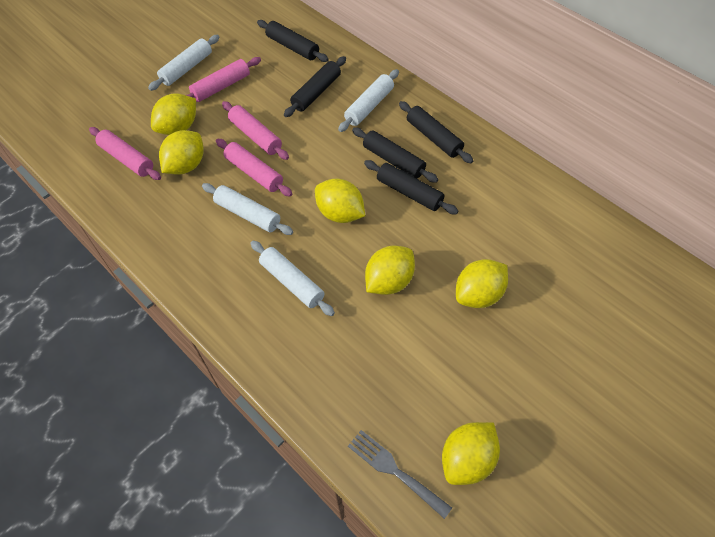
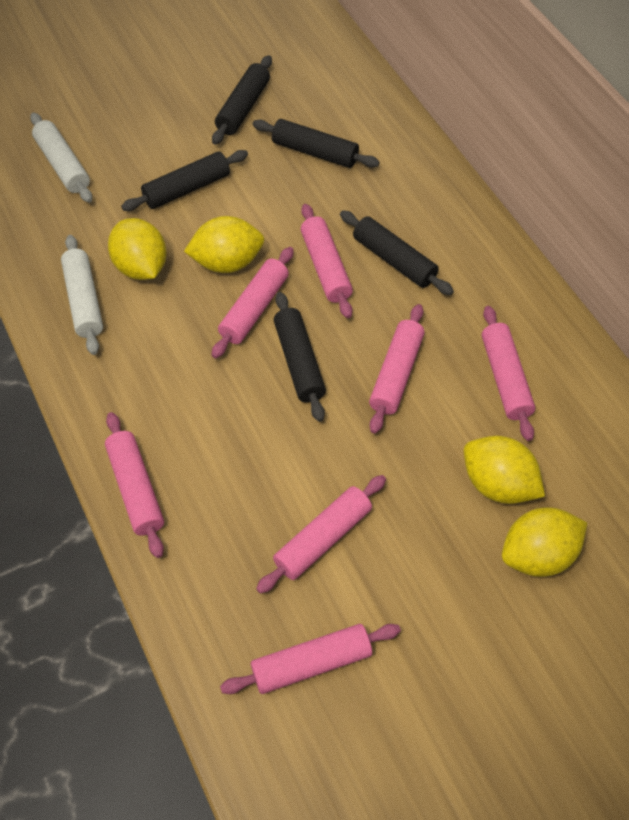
grey fork: [348,430,452,519] = 1 -> none = 0
pink rolling pin: [89,127,161,180] [186,57,261,102] [216,139,292,197] [222,101,289,160] = 4 -> [105,412,164,558] [211,247,294,358] [220,624,401,694] [256,475,386,594] [301,204,353,318] [369,304,425,434] [482,306,535,441] = 7
white rolling pin: [148,35,219,91] [202,183,293,235] [250,241,335,316] [338,69,399,132] = 4 -> [30,113,92,202] [61,235,103,355] = 2
yellow lemon: [151,93,196,135] [159,130,203,175] [315,179,365,223] [365,246,415,295] [442,422,500,485] [456,259,508,308] = 6 -> [108,218,167,280] [184,216,264,273] [464,436,545,504] [502,507,587,577] = 4

